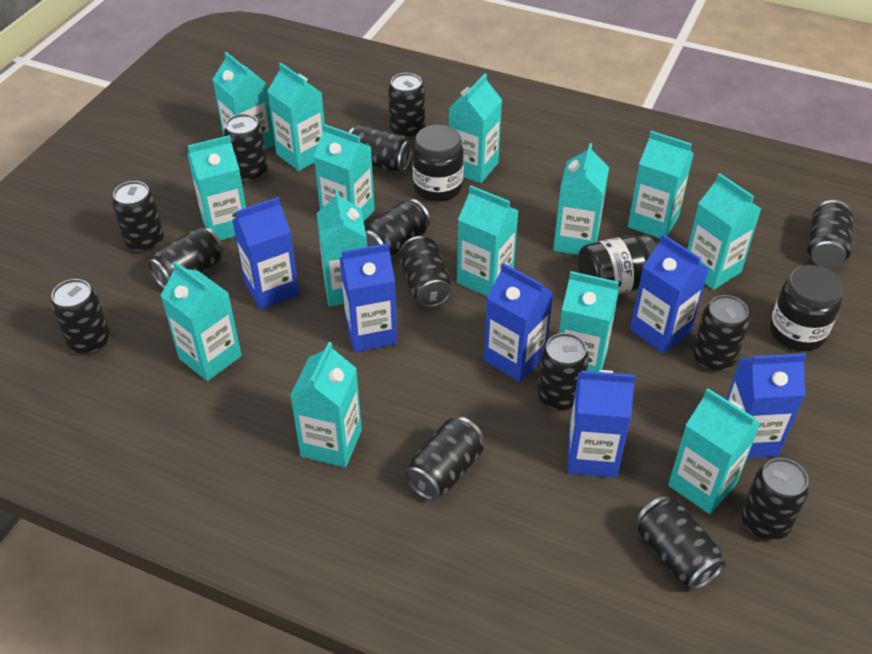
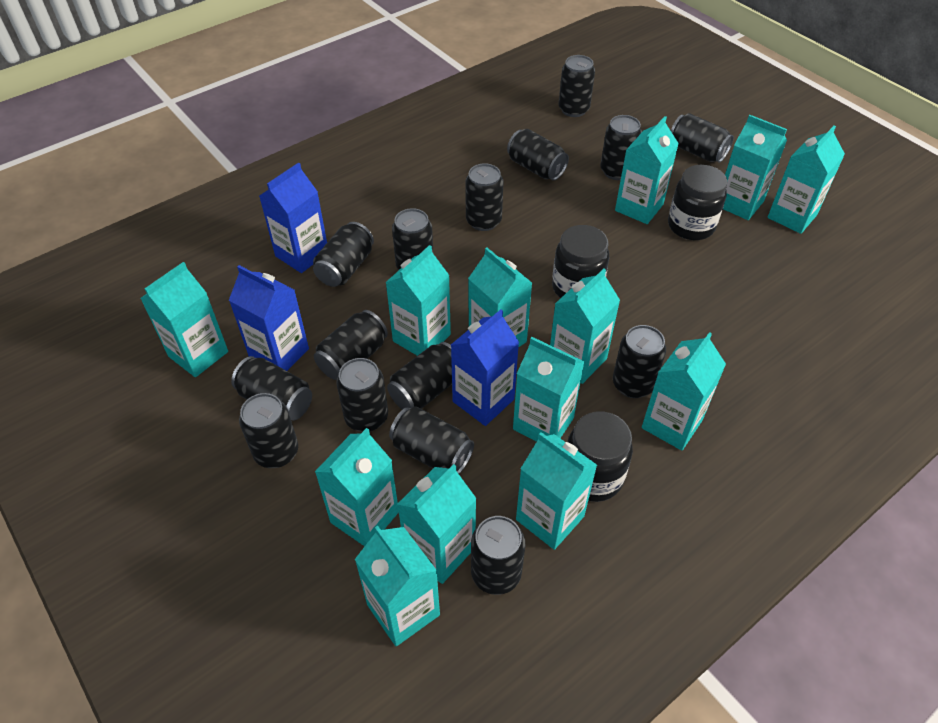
black can: [51,279,110,355] [112,181,164,253] [148,227,224,289] [224,114,268,183] [349,125,413,172] [365,199,430,257] [388,73,425,139] [398,236,452,308] [404,417,484,501] [537,333,589,411] [637,496,726,590] [693,295,750,372] [741,458,809,540] [807,200,854,268] = 14 -> [231,356,312,420] [239,393,298,468] [313,222,374,287] [314,310,388,380] [336,358,388,432] [387,342,452,410] [389,407,474,474] [392,208,433,270] [466,163,503,231] [471,516,525,595] [507,129,569,181] [559,55,595,117] [600,115,642,180] [613,325,666,398] [671,113,734,163] = 15
blue carton: [232,197,299,310] [340,243,397,352] [484,263,554,382] [568,370,635,478] [630,234,709,354] [726,353,806,458] = 6 -> [229,265,309,371] [259,162,327,273] [451,309,519,426] = 3
turquoise carton: [161,261,242,381] [188,135,246,241] [212,52,274,150] [267,63,325,171] [290,342,362,468] [314,124,375,222] [317,190,367,306] [449,73,502,183] [457,186,519,296] [553,143,609,255] [559,271,619,372] [628,131,694,239] [668,388,761,514] [687,173,761,290] = 14 -> [140,262,228,377] [315,428,399,546] [355,526,440,646] [385,245,451,356] [397,464,477,584] [468,247,532,347] [513,337,585,442] [516,432,597,550] [550,269,620,384] [615,116,679,224] [642,332,726,451] [723,115,787,220] [767,125,845,234] = 13

